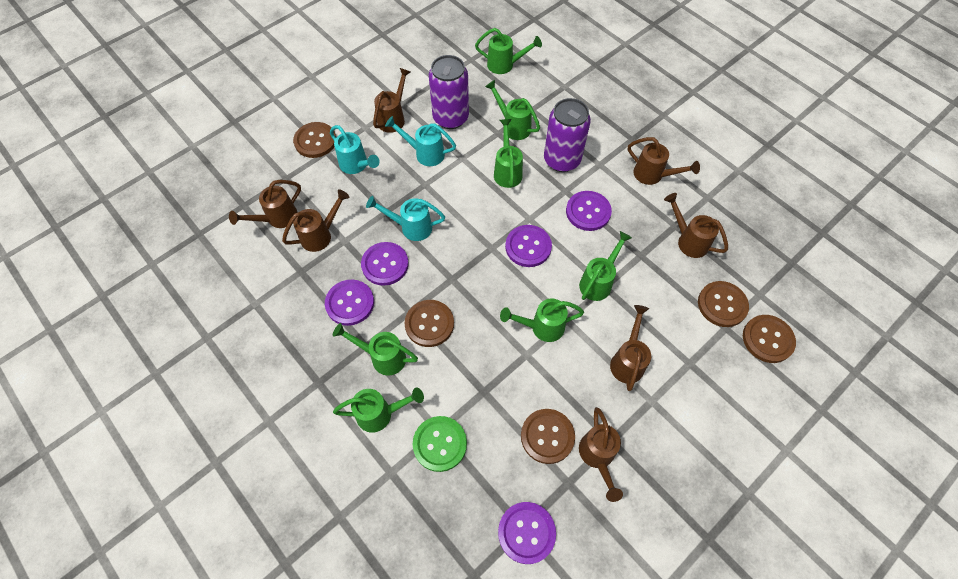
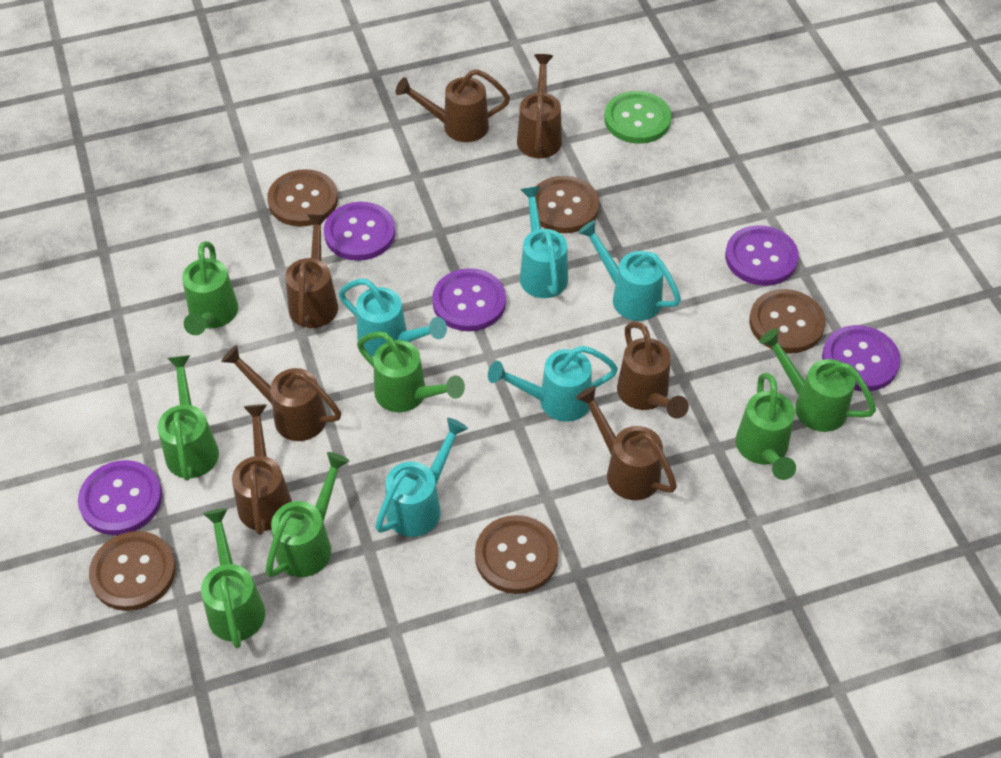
purple can: [429,55,469,129] [544,98,591,172] = 2 -> none = 0
turquoise watering can: [330,125,380,174] [366,196,445,241] [385,116,456,166] = 3 -> [339,279,447,357] [375,418,468,537] [488,346,618,422] [520,186,568,298] [578,220,681,321] = 5

